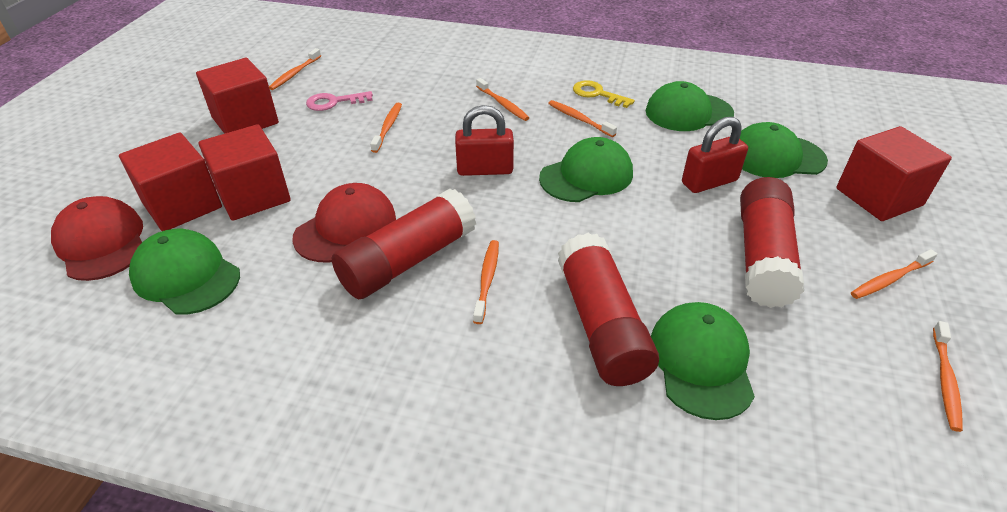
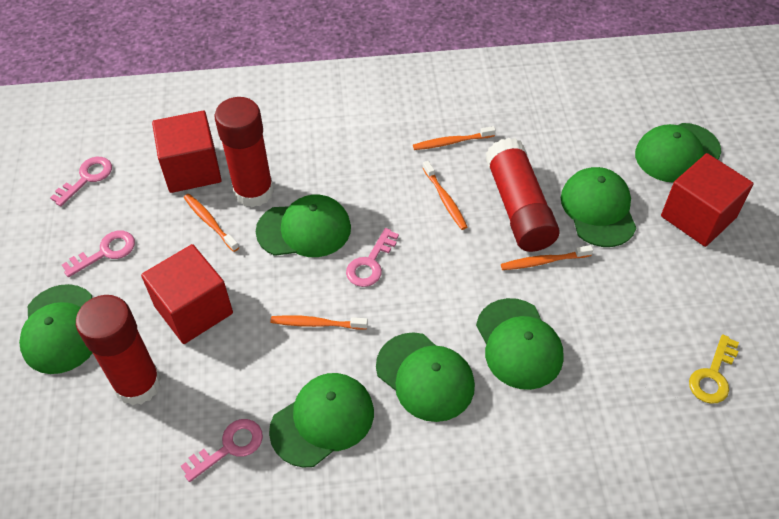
green cap: [129,229,240,314] [539,137,633,202] [646,81,734,131] [651,302,755,420] [739,122,828,178] = 5 -> [19,284,92,374] [256,195,351,257] [269,373,374,468] [376,332,475,422] [476,298,564,390] [561,167,636,247] [635,123,721,183] = 7
orange toothbrush: [269,48,321,90] [370,103,402,153] [473,240,499,324] [476,78,529,121] [548,100,617,137] [851,249,938,299] [933,321,963,432] = 7 -> [184,194,239,252] [270,315,368,330] [413,126,496,150] [423,161,467,230] [501,245,593,270] = 5
pink key: [306,91,373,111] = 1 -> [50,157,112,206] [62,231,135,277] [181,419,263,482] [346,228,399,287] = 4
red cap: [51,196,143,281] [292,183,396,262] = 2 -> none = 0
red cube: [119,133,222,231] [196,58,279,134] [198,124,291,221] [836,126,952,221] = 4 -> [141,244,233,344] [152,111,222,193] [661,153,754,247] = 3
red padlock: [455,105,514,176] [682,117,748,193] = 2 -> none = 0

